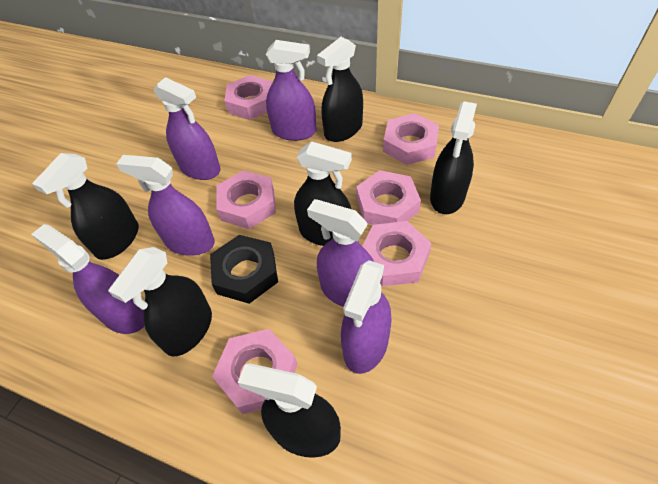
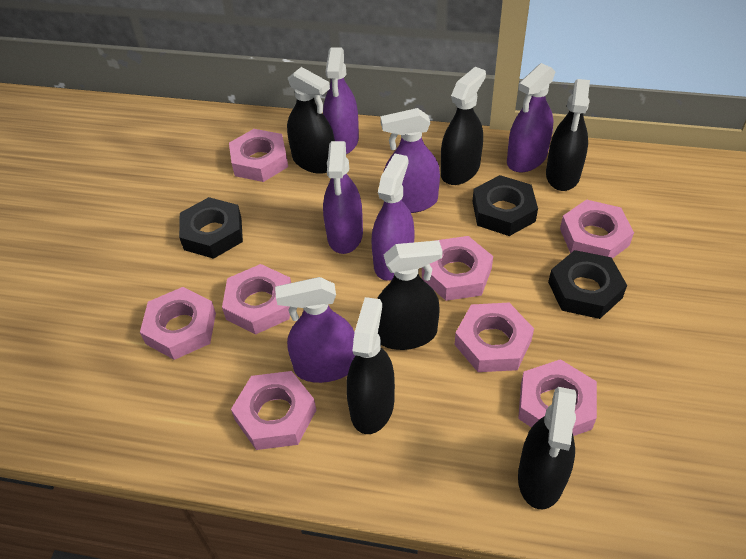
black nut: [210,235,278,304] = 1 -> [179,197,243,259] [472,175,538,236] [548,250,627,319] = 3
pink nut: [212,329,297,414] [216,170,276,229] [225,75,272,120] [356,170,421,225] [362,221,432,286] [383,113,439,165] = 6 -> [140,287,216,360] [222,264,291,335] [229,129,288,182] [231,371,316,450] [422,236,493,301] [455,303,534,372] [518,359,597,436] [560,199,634,259] = 8

